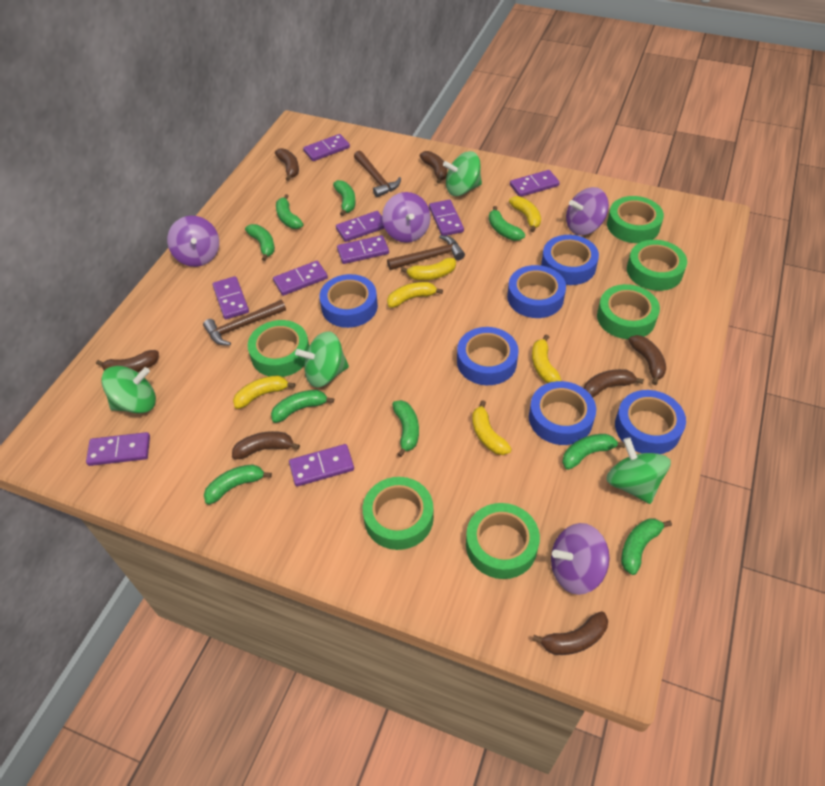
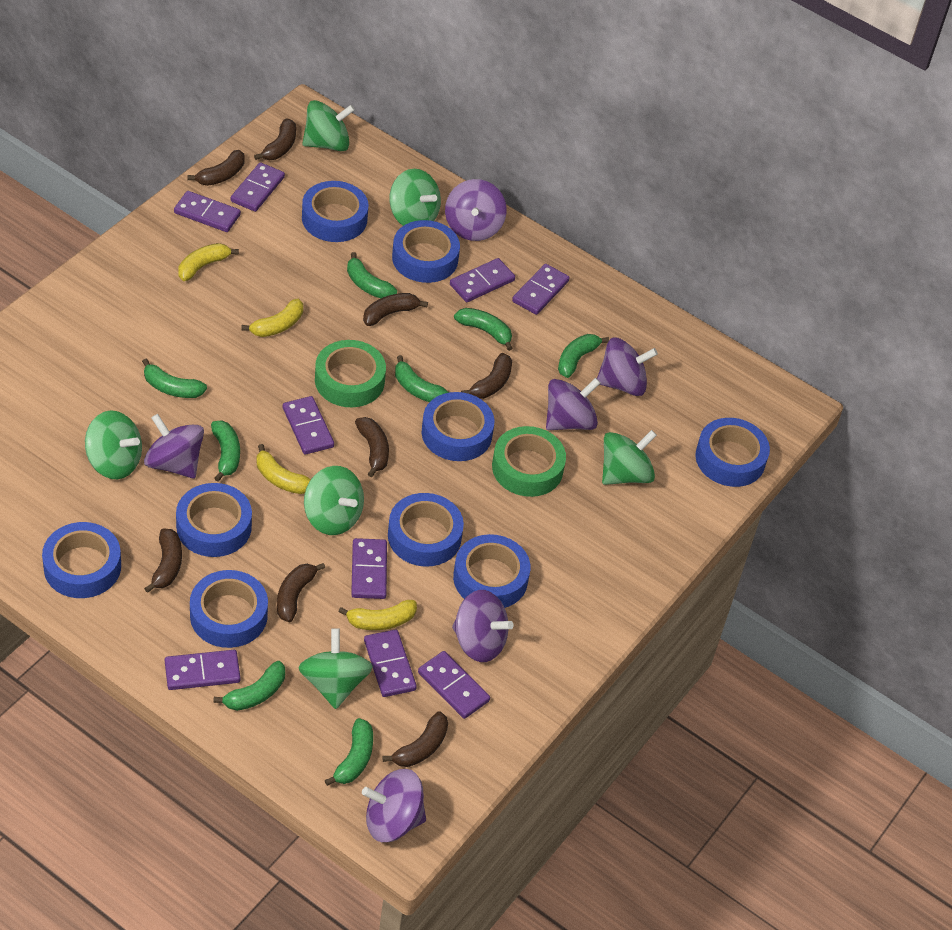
blue tape: [320,274,378,328] [457,327,519,385] [507,265,566,318] [529,381,596,445] [541,235,599,285] [615,390,686,454] = 6 -> [42,522,121,598] [176,483,252,557] [190,570,268,648] [302,181,368,242] [388,493,464,567] [392,220,460,283] [422,392,494,461] [453,534,530,608] [695,418,770,487] = 9
brown banana: [96,350,159,372] [232,431,300,460] [275,148,299,181] [420,151,447,184] [532,611,608,655] [584,369,644,398] [628,335,666,385] = 7 -> [144,528,182,593] [188,150,245,186] [254,119,296,160] [277,563,325,622] [355,417,389,477] [363,293,428,326] [382,711,448,767] [461,353,512,399] = 8
brown hammer: [203,300,286,346] [354,151,401,197] [387,235,465,270] = 3 -> none = 0
green banana: [204,464,272,505] [245,224,275,261] [271,390,334,423] [276,194,303,229] [333,180,356,216] [392,400,419,457] [489,206,525,241] [562,434,625,470] [621,519,672,575] = 9 -> [142,359,207,398] [211,421,240,481] [213,661,285,711] [325,718,373,786] [347,252,397,298] [395,355,449,402] [454,308,513,351] [558,334,609,378] = 8
green spinning top: [101,366,156,413] [295,331,349,388] [443,151,482,196] [606,438,671,504] = 4 -> [85,410,142,479] [298,628,373,709] [302,100,355,151] [304,466,364,535] [389,169,441,226] [602,430,657,485] = 6
green tape: [248,320,309,377] [363,477,434,550] [466,503,540,579] [597,284,660,339] [607,196,664,243] [627,240,687,291] = 6 -> [315,340,386,407] [492,426,566,497] = 2
purple spinning top: [167,216,219,267] [382,192,431,243] [551,523,609,595] [566,187,609,235] = 4 -> [144,414,204,479] [362,769,426,842] [445,179,507,241] [452,590,513,662] [546,378,600,430] [597,337,658,396] = 6
yellow banana: [233,375,295,409] [387,282,443,308] [401,258,456,280] [472,400,512,455] [509,196,541,232] [532,334,562,383] = 6 -> [178,243,239,281] [241,299,303,337] [257,444,311,494] [338,600,417,630] = 4

